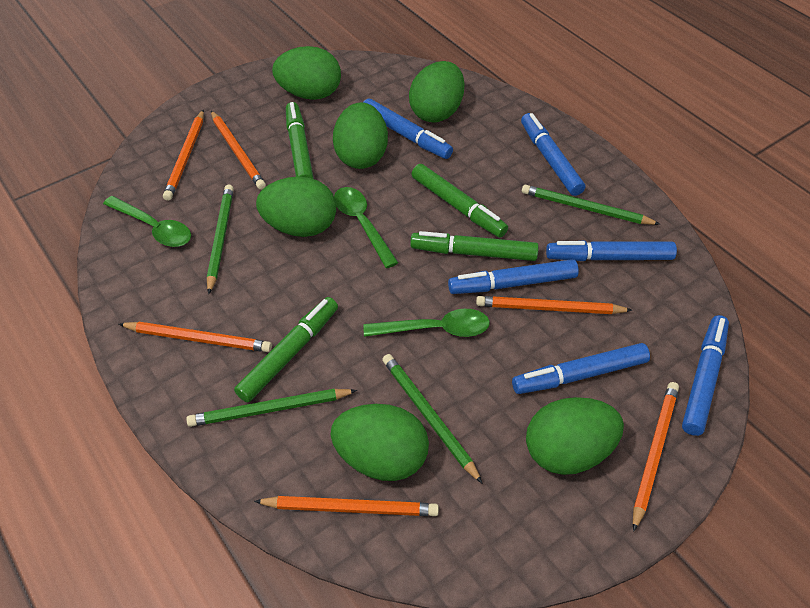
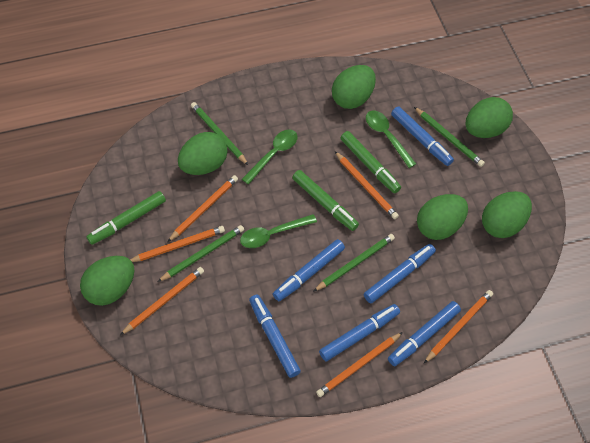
green marker: [234,297,338,402] [286,102,314,179] [410,231,539,261] [412,164,508,238] = 4 -> [86,191,166,245] [292,170,359,231] [340,131,401,193] = 3

